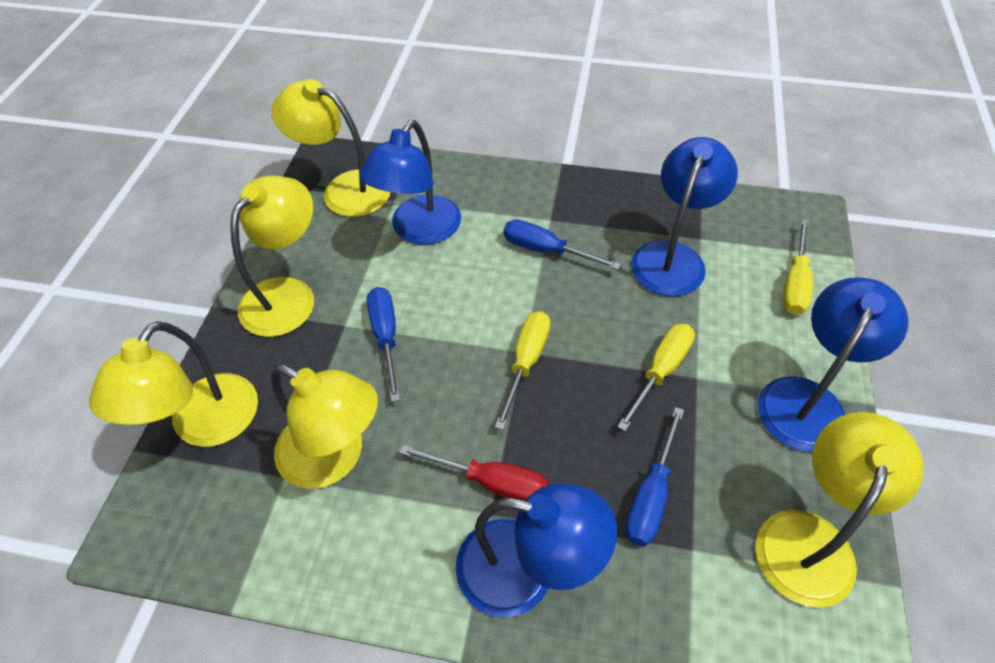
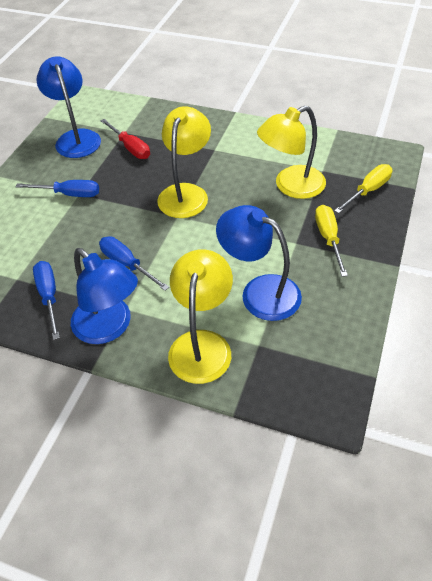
blue lamp: [359,120,461,245] [456,483,617,617] [631,137,738,296] [758,277,909,452] = 4 -> [36,56,101,158] [71,248,138,344] [216,205,302,321] = 3
yellow lamp: [89,322,258,447] [230,176,314,337] [271,79,390,217] [271,364,378,489] [756,412,923,608] = 5 -> [157,106,211,218] [168,249,233,384] [257,106,326,199] = 3
yellow screwdriver: [495,311,550,430] [617,324,695,431] [782,219,813,315] = 3 -> [315,205,348,277] [334,164,392,214] = 2

